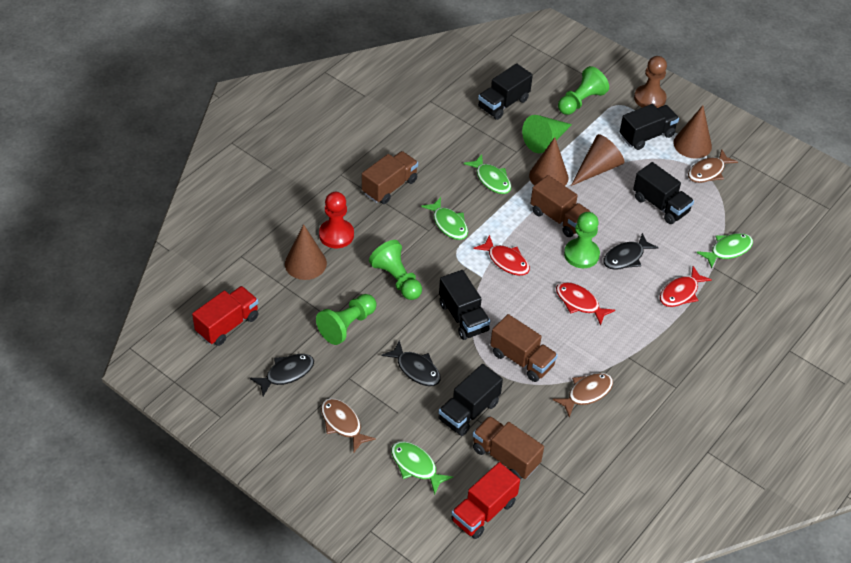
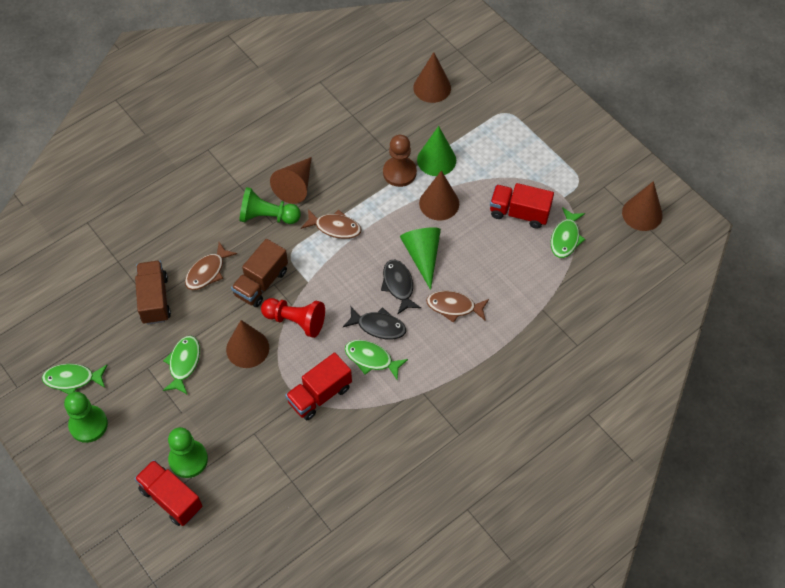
black fish: [250,354,314,396] [382,340,441,386] [604,233,659,270] = 3 -> [343,307,406,340] [381,260,421,315] = 2
black truck: [438,364,503,436] [439,270,490,340] [478,64,533,120] [620,104,679,150] [633,162,694,224] = 5 -> none = 0
brown cone: [285,224,327,280] [529,137,569,186] [571,134,625,186] [673,105,712,159] = 4 -> [226,320,269,368] [270,157,312,204] [413,52,451,103] [419,170,459,221] [622,181,663,231] = 5
brown truck: [362,151,418,204] [473,416,544,479] [490,314,558,382] [531,175,590,237] = 4 -> [135,260,171,325] [231,239,288,307] = 2
green cone: [522,115,572,153] = 1 -> [400,227,441,290] [417,126,456,176] = 2
green pawn: [316,294,376,345] [369,240,422,300] [558,66,609,115] [564,212,600,268] = 4 -> [64,392,108,443] [168,427,208,478] [239,187,301,224] = 3
red fish: [474,235,530,276] [556,282,615,326] [660,266,712,307] = 3 -> none = 0
red truck: [192,286,258,346] [451,462,520,539] = 2 -> [134,460,202,526] [285,352,352,420] [490,183,554,229] = 3

